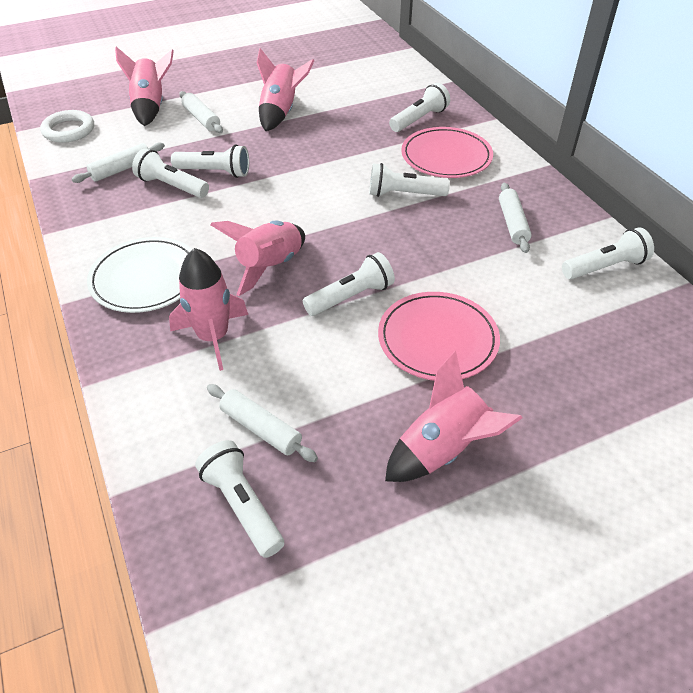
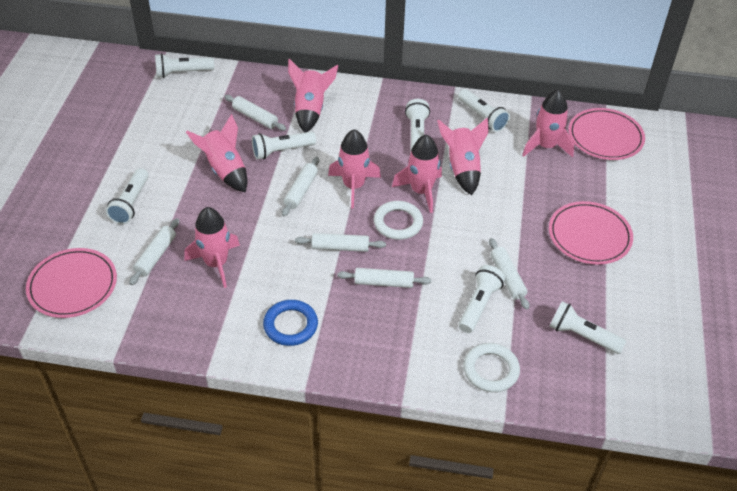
blue ring: none = 0 -> [263,300,318,346] = 1
pink plate: [378,292,500,381] [401,127,493,178] = 2 -> [26,248,117,318] [549,201,633,265] [568,108,645,160] = 3
pink rocket: [115,47,174,126] [169,248,248,371] [211,220,305,296] [257,48,314,131] [385,351,522,482] = 5 -> [185,207,240,288] [186,114,248,192] [288,59,338,133] [328,129,381,209] [392,134,442,213] [437,118,489,195] [522,89,574,157] = 7
white plate: [87,237,193,313] = 1 -> none = 0
white ring: [40,110,94,143] = 1 -> [374,201,423,240] [463,343,520,392] = 2
white rolling pin: [72,143,165,183] [179,91,223,133] [207,384,318,462] [499,183,532,253] = 4 -> [129,218,179,285] [224,95,286,131] [282,157,319,216] [295,233,386,252] [337,268,431,288] [489,238,529,310] = 6

